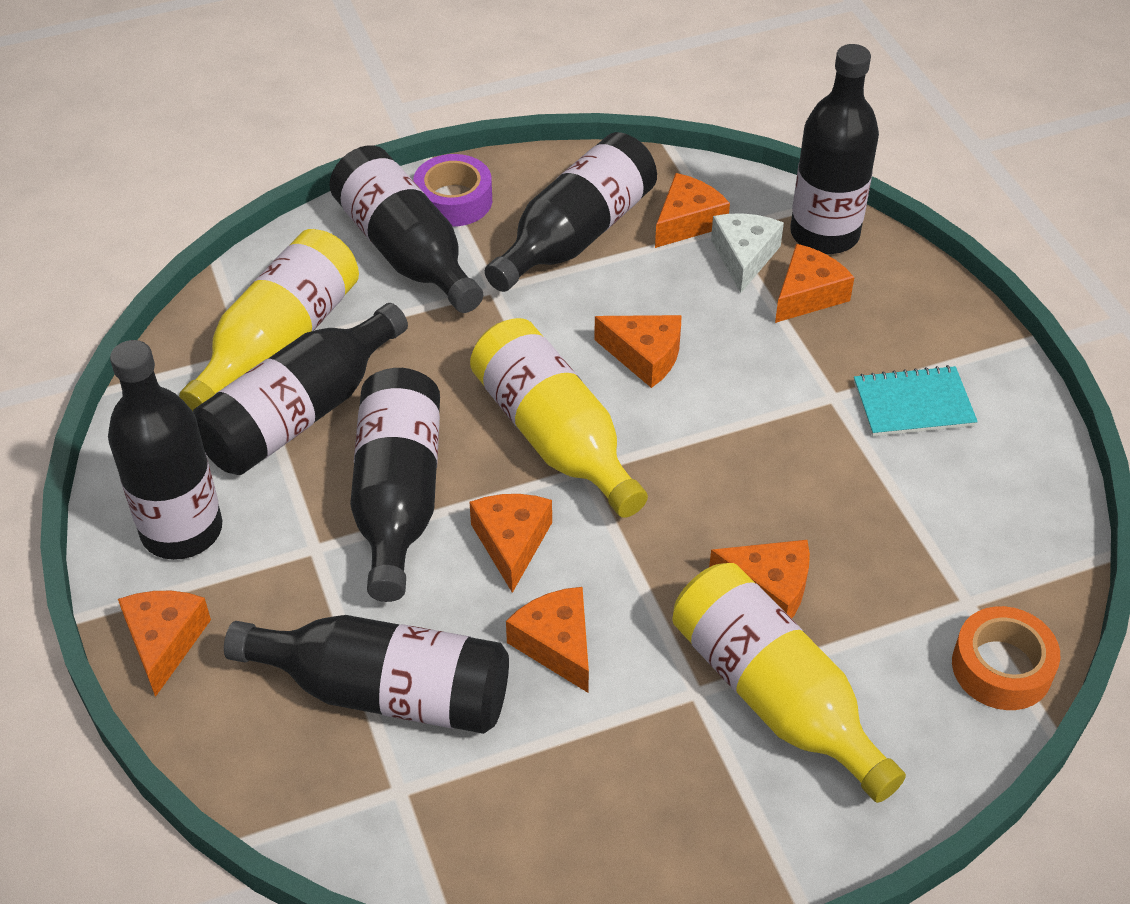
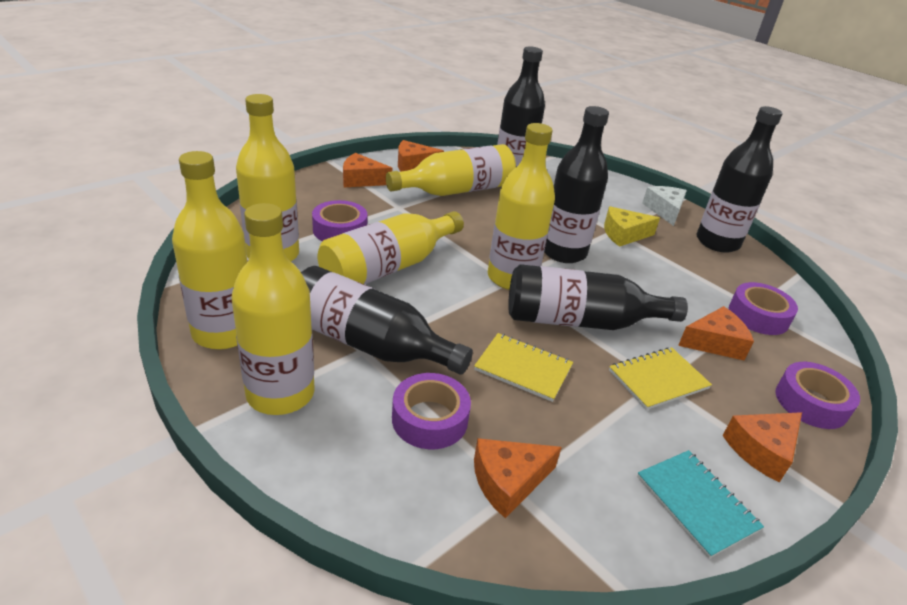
black bottle: [108,340,222,560] [193,303,408,475] [224,615,509,734] [329,145,483,313] [350,368,440,602] [485,132,657,292] [790,44,879,254] = 7 -> [301,266,473,375] [497,47,545,167] [508,264,688,330] [544,106,609,263] [697,106,783,253] = 5
orange cheese: [118,591,211,697] [469,494,552,593] [506,587,589,693] [594,315,682,388] [655,173,730,248] [709,540,810,619] [775,244,854,323] = 7 -> [343,153,392,187] [398,140,444,172] [474,438,562,518] [678,306,754,360] [723,412,802,483] = 5
orange tape: [952,606,1060,710] = 1 -> none = 0
purple tape: [413,154,492,227] = 1 -> [312,200,367,241] [392,373,471,449] [729,282,798,335] [775,362,860,429] = 4
yellow bottle: [179,229,359,411] [470,318,648,518] [672,563,906,803] = 3 -> [172,151,247,350] [231,203,315,415] [236,94,299,261] [318,211,464,285] [386,144,516,196] [488,123,555,290] = 6
yellow cheese: none = 0 -> [604,206,660,247] = 1
yellow notebook: none = 0 -> [474,333,573,402] [609,347,712,410] = 2

